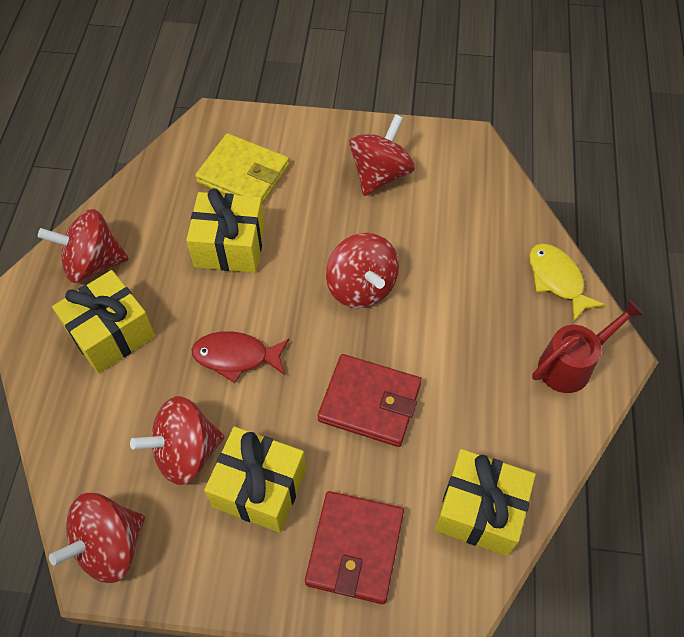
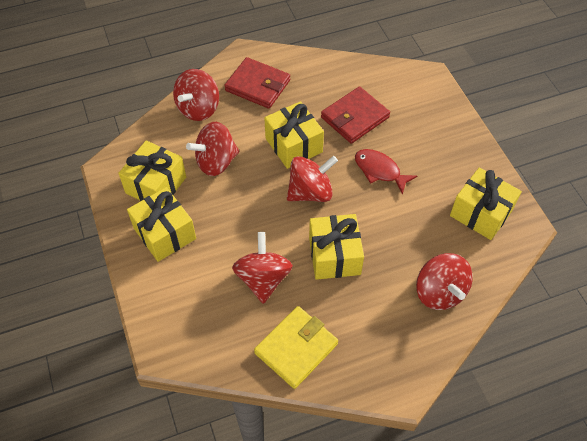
red watering can: [532,299,644,393] = 1 -> none = 0
yellow fish: [529,244,606,321] = 1 -> none = 0
yellow gift: [52,270,156,374] [186,188,265,273] [204,427,306,532] [435,449,535,556] = 4 -> [118,140,186,201] [127,187,196,262] [264,101,324,169] [309,214,364,280] [450,167,522,240] = 5

